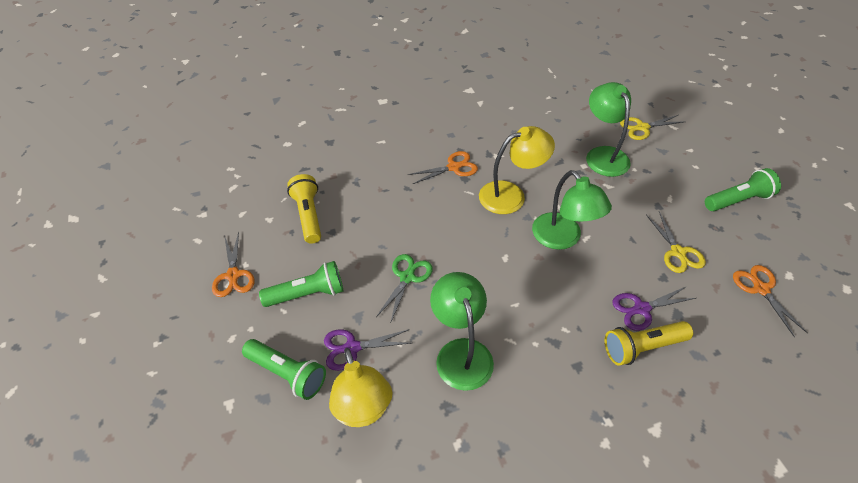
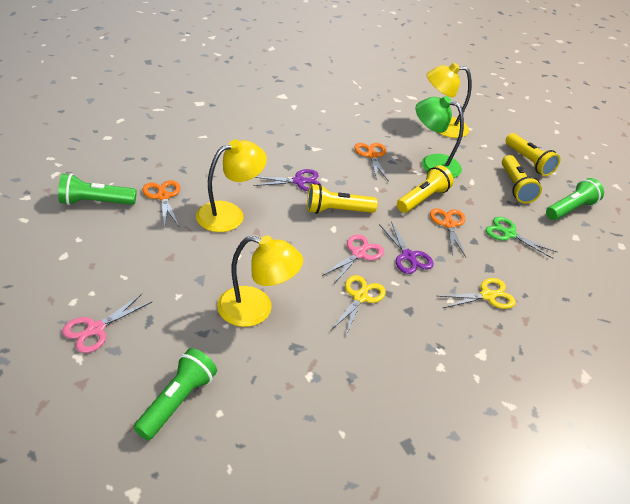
green lamp: [430,272,494,391] [532,170,612,250] [586,82,631,177] = 3 -> [416,96,464,178] = 1
pink scissors: none = 0 -> [62,293,152,353] [322,234,384,283] = 2
yellow flashlight: [287,174,321,244] [605,321,693,366] = 2 -> [307,184,378,214] [397,165,454,213] [502,155,542,203] [506,133,560,176] = 4
yellow lamp: [329,348,393,427] [479,126,555,214] = 2 -> [196,139,267,232] [217,236,303,327] [427,63,472,138] = 3

